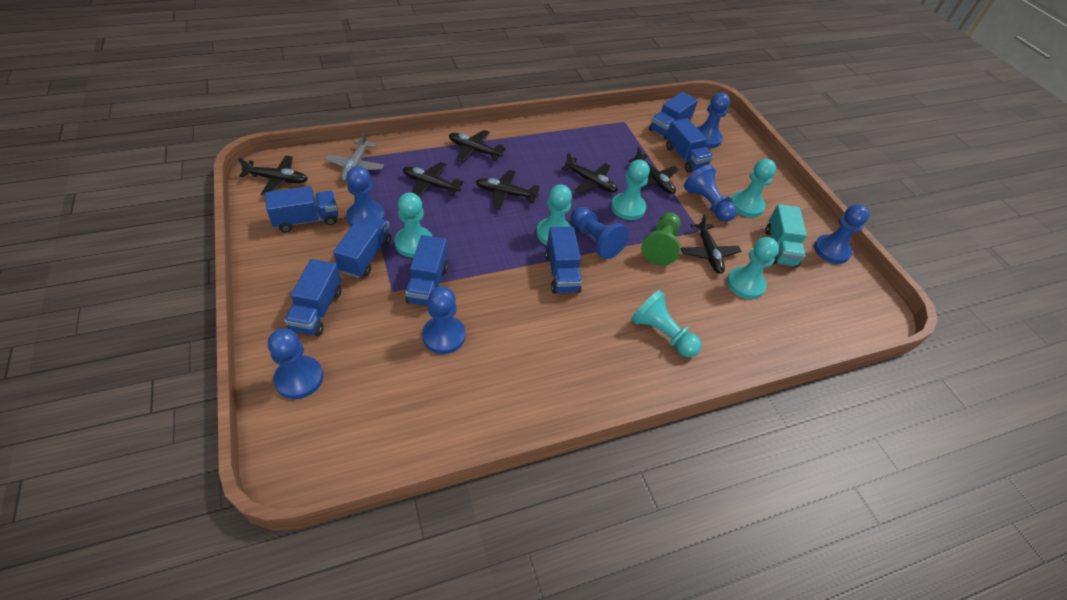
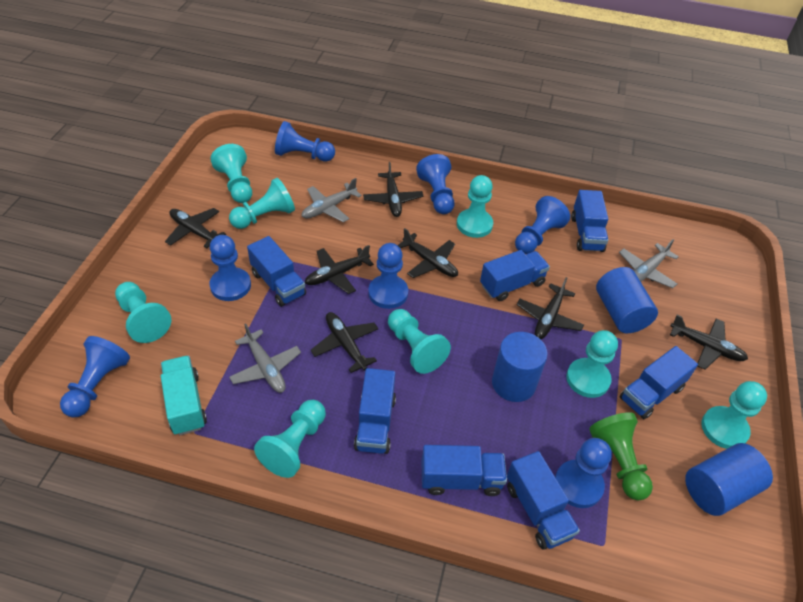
blue cylinder: none = 0 -> [492,332,548,402] [596,267,658,333] [685,443,773,516] = 3
grey plane: [325,130,384,181] = 1 -> [229,324,301,393] [302,178,362,222] [619,239,679,288] = 3
turquoise pawn: [394,192,432,258] [536,184,572,245] [611,160,650,220] [631,290,702,357] [727,237,779,299] [730,159,776,217] = 6 -> [115,282,171,343] [211,144,252,203] [229,178,295,229] [254,400,326,478] [388,309,451,374] [457,175,493,238] [566,330,618,398] [701,381,767,449] = 8

